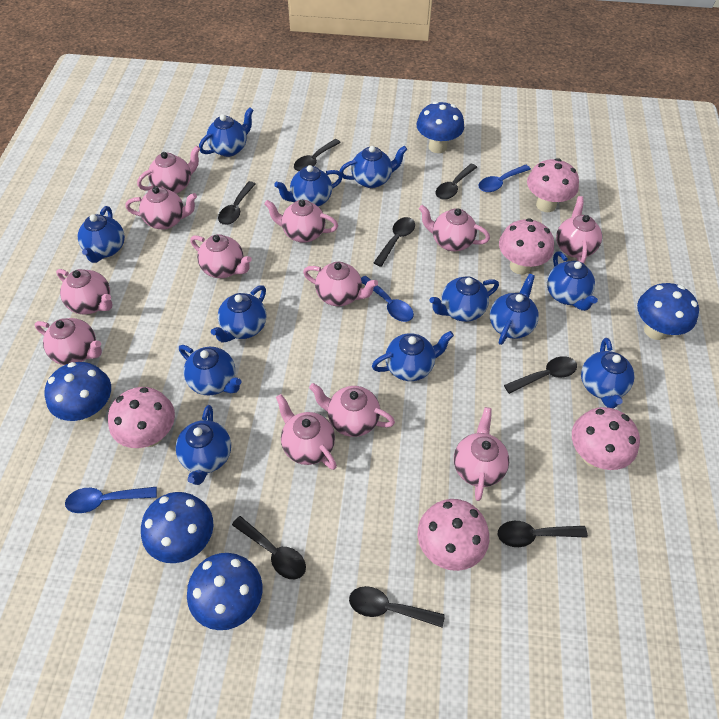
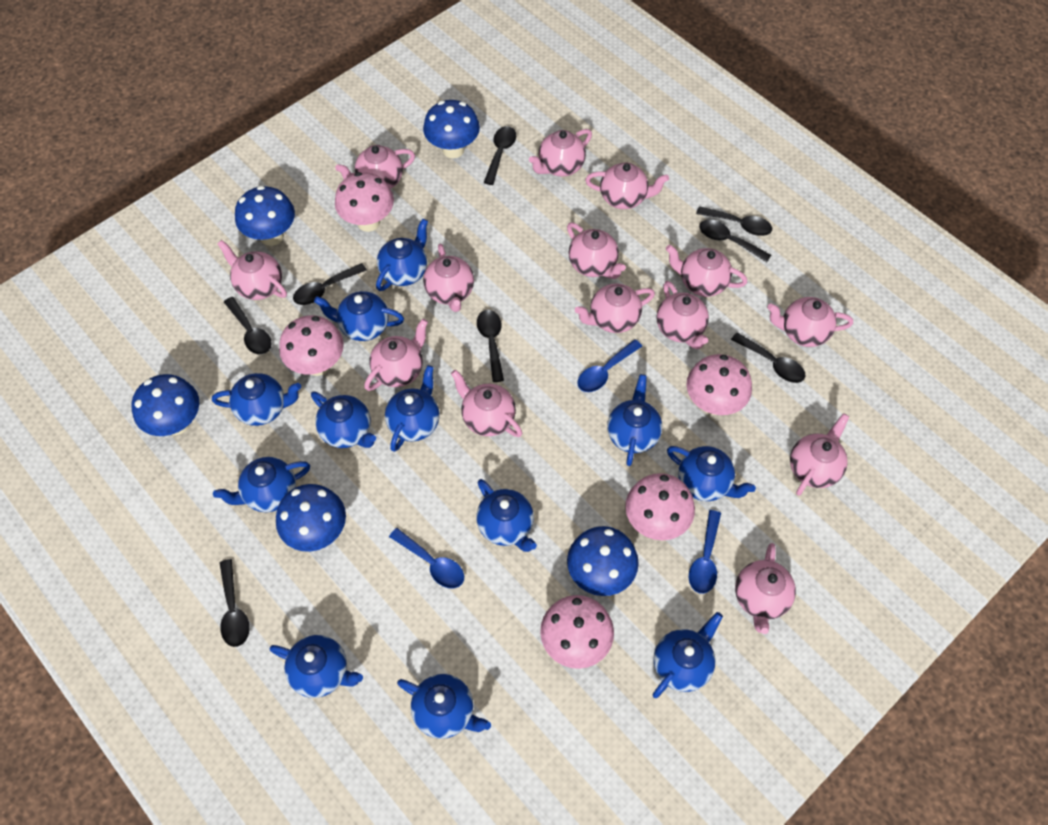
pink teapot: [35,318,102,365] [56,269,112,314] [125,186,197,230] [137,146,200,194] [190,234,252,278] [264,200,338,243] [276,394,337,470] [303,262,378,306] [309,383,395,437] [419,205,490,251] [454,407,509,501] [556,196,602,264] = 12 -> [217,240,287,300] [335,145,415,189] [364,319,428,391] [423,243,474,312] [451,370,522,437] [529,129,592,177] [567,222,626,279] [575,283,655,333] [585,162,669,209] [656,281,709,349] [666,245,747,297] [735,543,796,634] [767,297,853,347] [790,413,849,496] = 14

